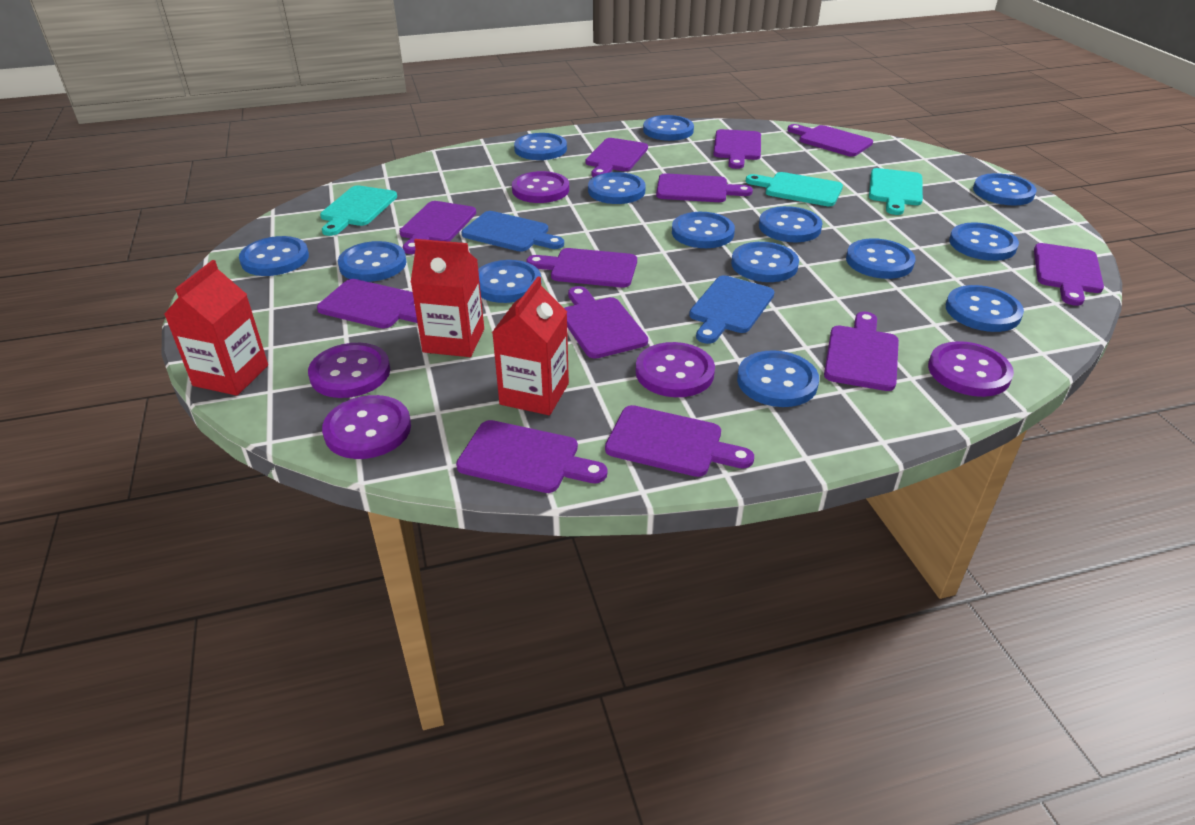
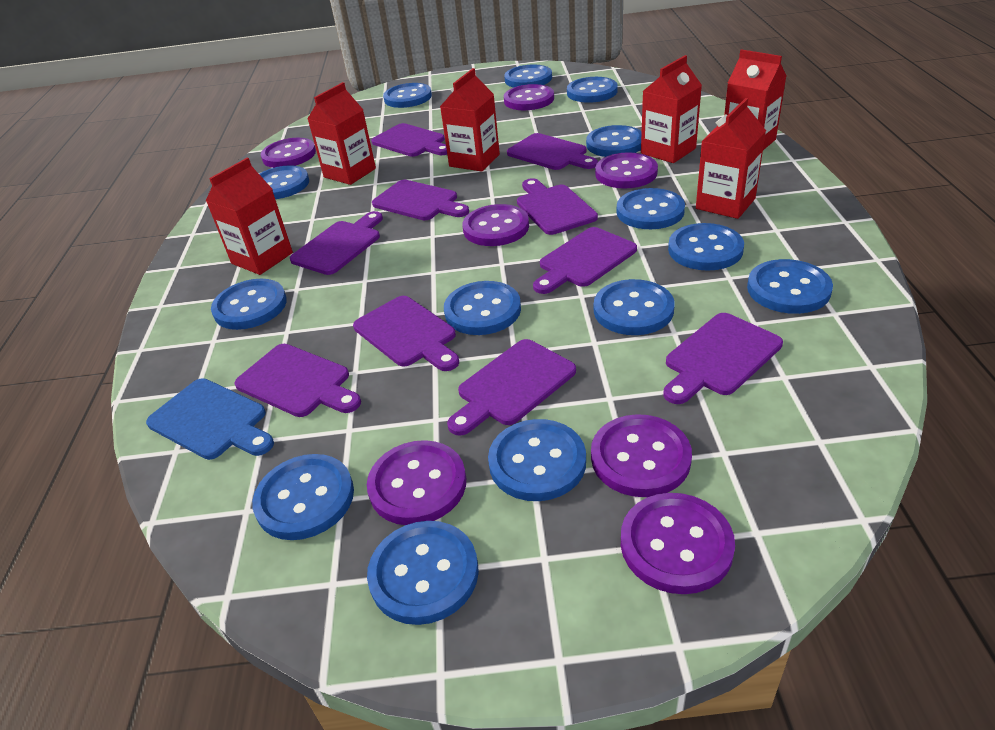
blue cutting board: [462,211,564,252] [689,275,774,344] = 2 -> [146,378,274,460] = 1
purple button: [308,343,390,398] [322,395,411,459] [512,171,569,203] [636,342,715,397] [928,341,1014,397] = 5 -> [261,138,316,168] [367,440,466,525] [462,204,529,246] [504,84,554,110] [591,414,692,497] [595,152,658,189] [621,493,735,594] = 7
purple cutting board: [317,279,418,329] [399,201,476,254] [456,420,607,493] [526,248,637,288] [564,286,648,359] [585,138,648,177] [605,405,754,477] [656,173,753,202] [713,129,761,169] [787,124,873,157] [824,312,899,391] [1034,243,1104,306] = 12 -> [234,344,361,417] [290,211,383,275] [353,296,459,371] [371,123,447,157] [372,180,469,220] [447,339,576,436] [507,133,598,170] [517,178,598,235] [533,227,637,294] [663,313,783,404] = 10
red carton: [164,260,268,396] [410,239,484,357] [492,277,569,415] = 3 -> [206,158,293,275] [307,82,376,185] [440,68,500,171] [641,55,702,163] [696,98,766,219] [724,49,787,150] = 6
turquoise cutting board: [320,185,397,236] [745,172,843,206] [869,168,923,215] = 3 -> none = 0

